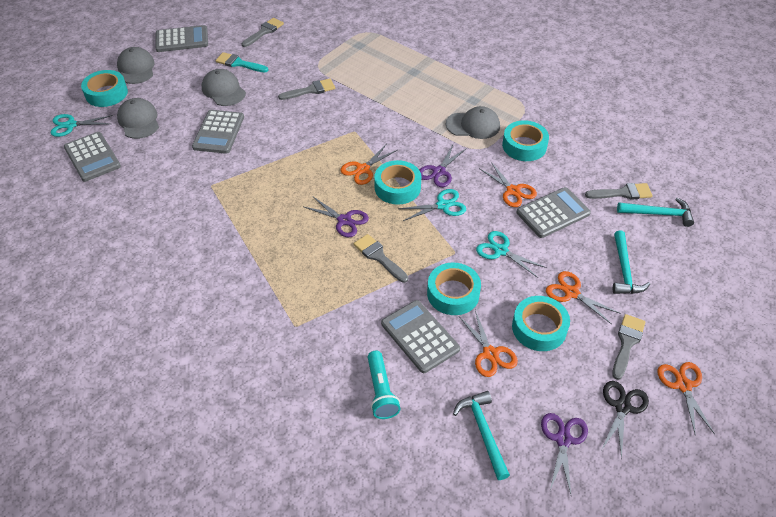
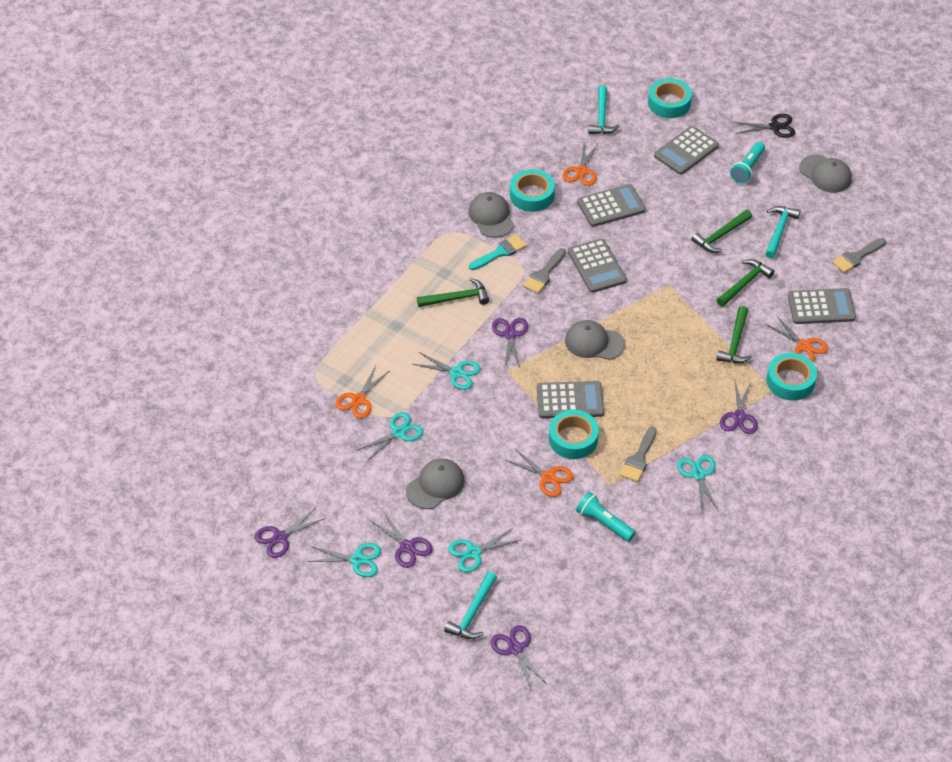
green hammer: none = 0 -> [417,278,489,307] [691,210,752,253] [716,306,752,363] [717,259,774,307] = 4
grey brush: [242,18,284,47] [278,78,335,100] [354,234,408,283] [585,183,652,200] [612,314,646,380] = 5 -> [523,248,566,293] [620,427,657,482] [832,238,886,273] = 3
orange scissors: [340,145,397,185] [460,310,518,377] [479,162,537,207] [546,271,621,324] [658,362,715,436] = 5 -> [335,365,389,418] [506,448,574,497] [563,144,598,186] [766,315,828,362] = 4
purple scissors: [304,197,369,237] [420,145,467,187] [541,413,588,494] = 3 -> [255,508,326,558] [370,512,433,568] [491,625,548,692] [492,318,528,369] [720,381,758,434] = 5
turquoise flashlight: [367,351,401,419] = 1 -> [576,492,636,542] [730,142,765,184] = 2
turquoise scissors: [50,114,113,137] [399,189,466,221] [476,231,547,278] = 3 -> [307,543,381,577] [356,412,424,461] [412,352,481,390] [448,527,521,572] [677,455,719,511] = 5
turquoise tape: [81,70,128,107] [374,160,421,205] [427,263,481,315] [502,120,549,161] [512,296,570,351] = 5 -> [510,169,555,212] [549,410,599,459] [648,78,692,118] [767,353,817,401] = 4

